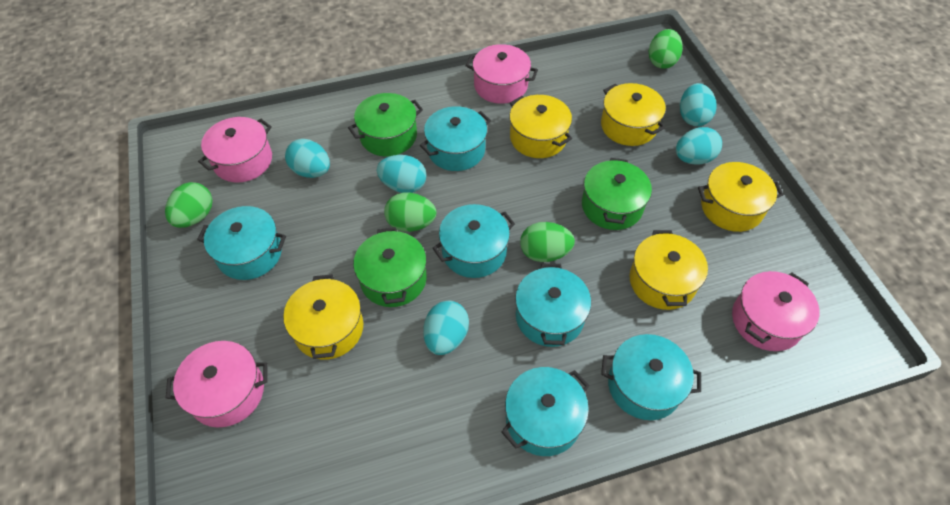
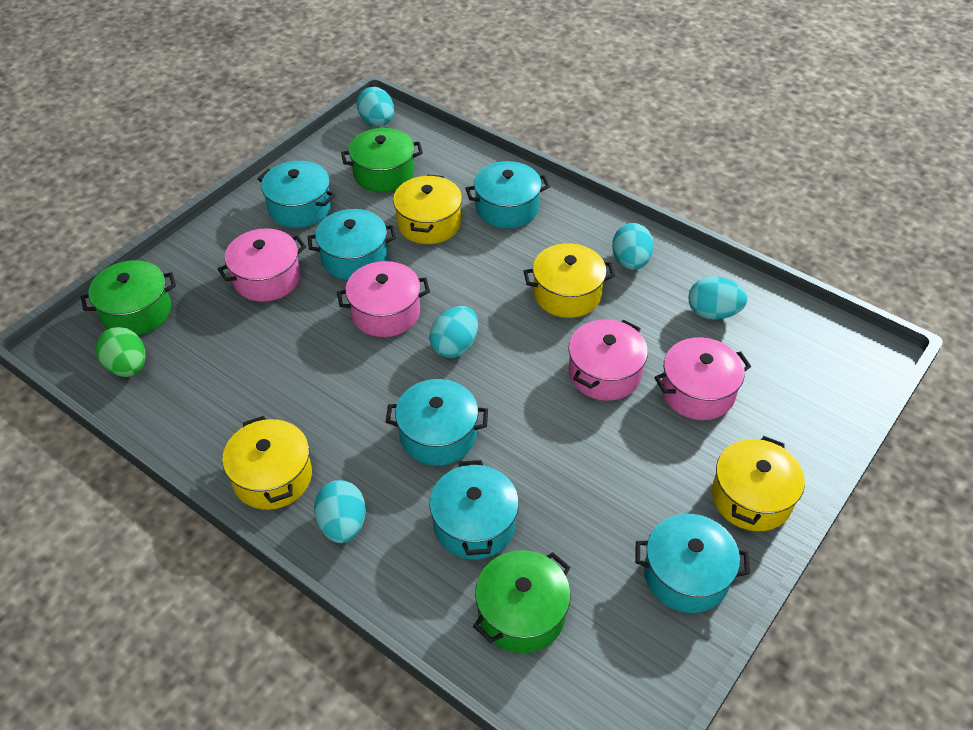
green egg: [165,182,213,228] [384,192,436,232] [520,222,575,262] [649,29,683,69] = 4 -> [96,327,145,377] = 1
yellow pot: [283,274,363,360] [510,95,572,158] [601,83,666,146] [630,230,708,310] [698,162,783,232] = 5 -> [222,416,312,510] [393,174,462,244] [524,243,615,318] [712,436,805,531] = 4

